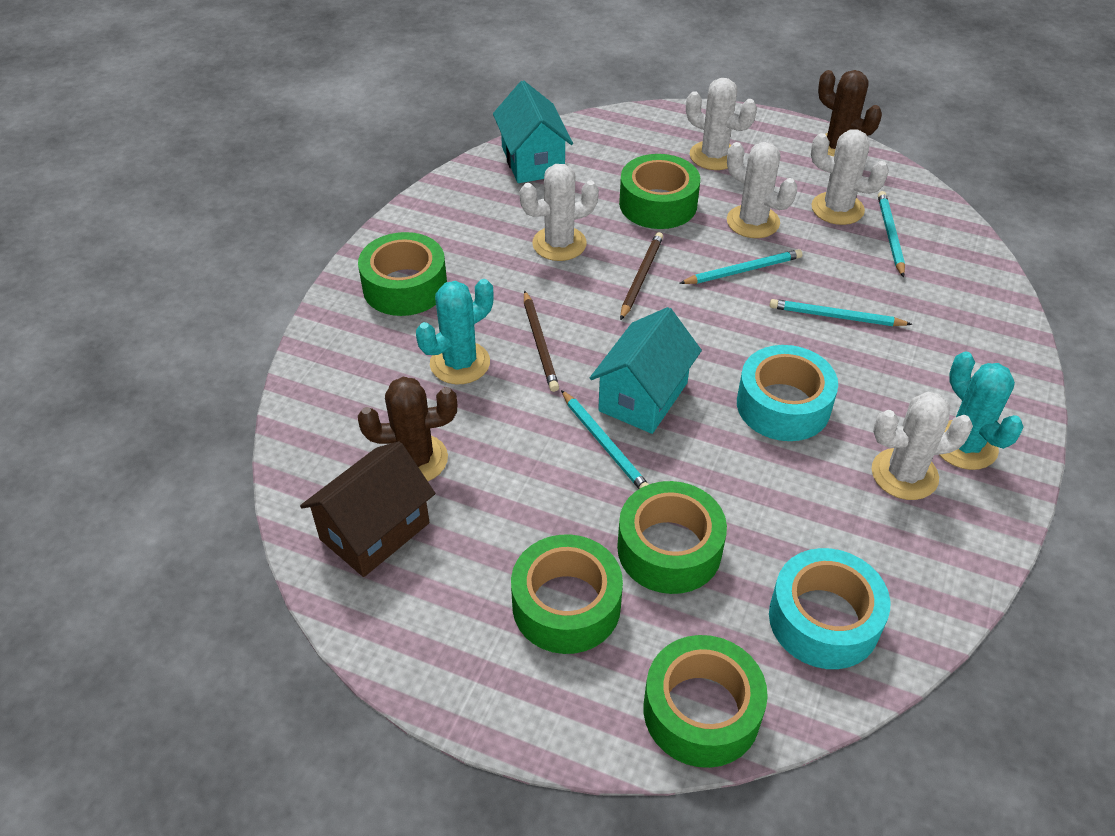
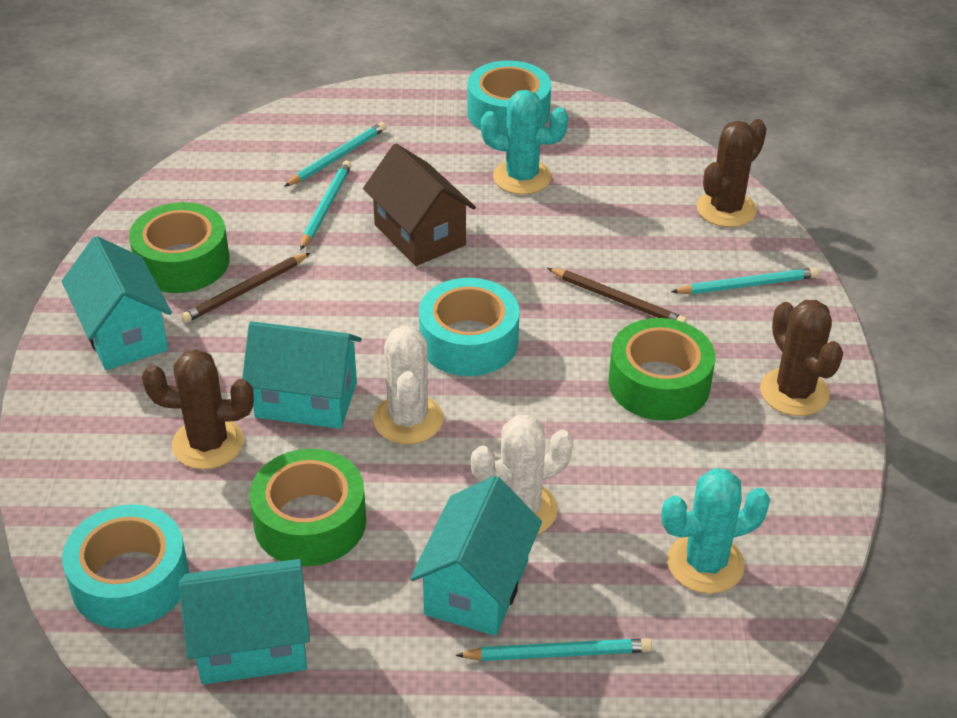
brown cactus: [358,377,457,481] [818,70,882,157] = 2 -> [142,349,254,469] [697,119,767,227] [760,300,843,416] = 3
green tape: [358,232,447,316] [511,534,623,654] [617,481,727,594] [619,154,700,229] [644,635,768,768] = 5 -> [129,202,229,293] [249,449,366,566] [608,318,715,421] = 3
turquoise house: [493,80,573,183] [590,307,702,434] = 2 -> [62,236,172,370] [179,559,310,684] [242,321,362,429] [410,476,542,636] = 4
turquoise tape: [737,345,838,441] [769,548,890,669] = 2 -> [62,504,189,629] [419,278,520,376] [467,60,551,134] = 3
white cactus: [520,164,599,261] [686,78,757,170] [727,142,797,238] [811,129,889,225] [872,392,973,500] = 5 -> [373,326,443,444] [471,415,574,535] = 2

